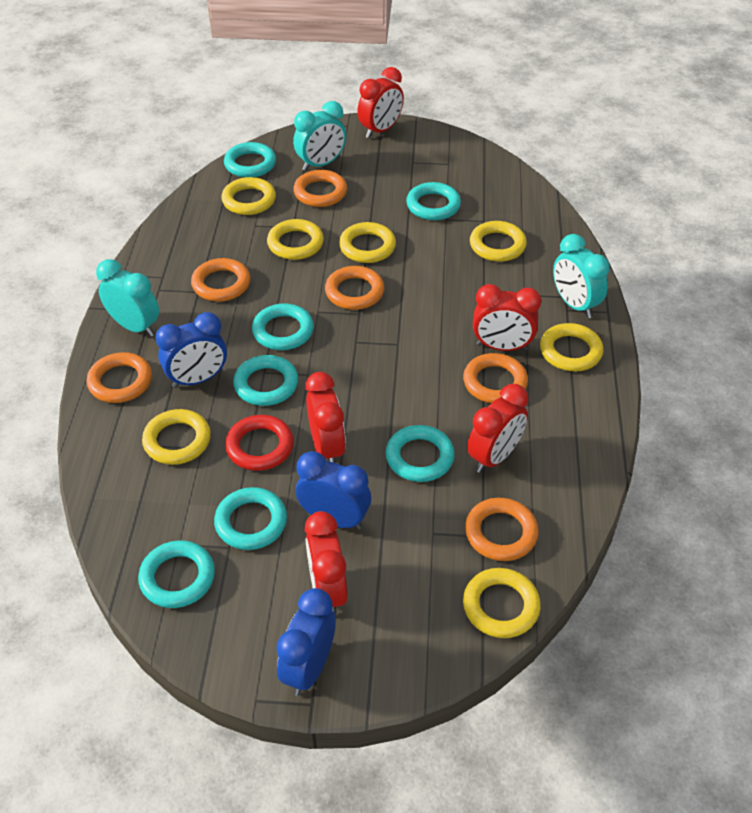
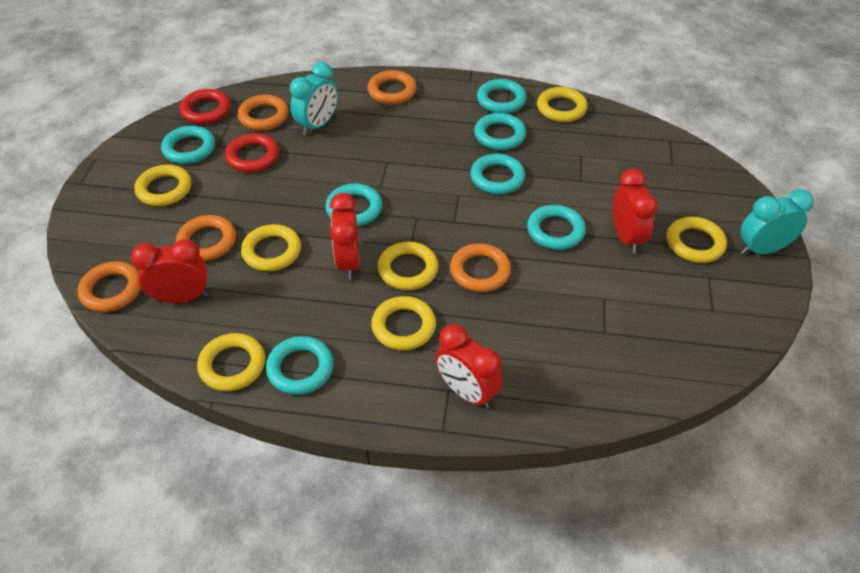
blue clock: [155,312,227,388] [277,588,336,696] [296,451,371,530] = 3 -> none = 0
orange ring: [86,352,152,403] [191,258,250,302] [293,170,347,207] [325,266,384,310] [463,353,528,403] [465,498,539,561] = 6 -> [77,261,141,312] [176,215,236,261] [237,95,289,131] [367,70,417,104] [450,243,511,292] = 5
red clock: [305,372,346,463] [305,511,348,616] [357,67,404,138] [467,384,529,473] [473,284,541,351] = 5 -> [131,239,208,303] [330,193,360,280] [435,324,503,409] [613,169,658,254] = 4
red ring: [225,415,294,471] = 1 -> [179,89,231,124] [225,133,279,172] = 2
turquoise clock: [96,259,159,337] [293,101,346,171] [553,234,610,318] = 3 -> [290,62,338,135] [740,189,814,255] = 2

